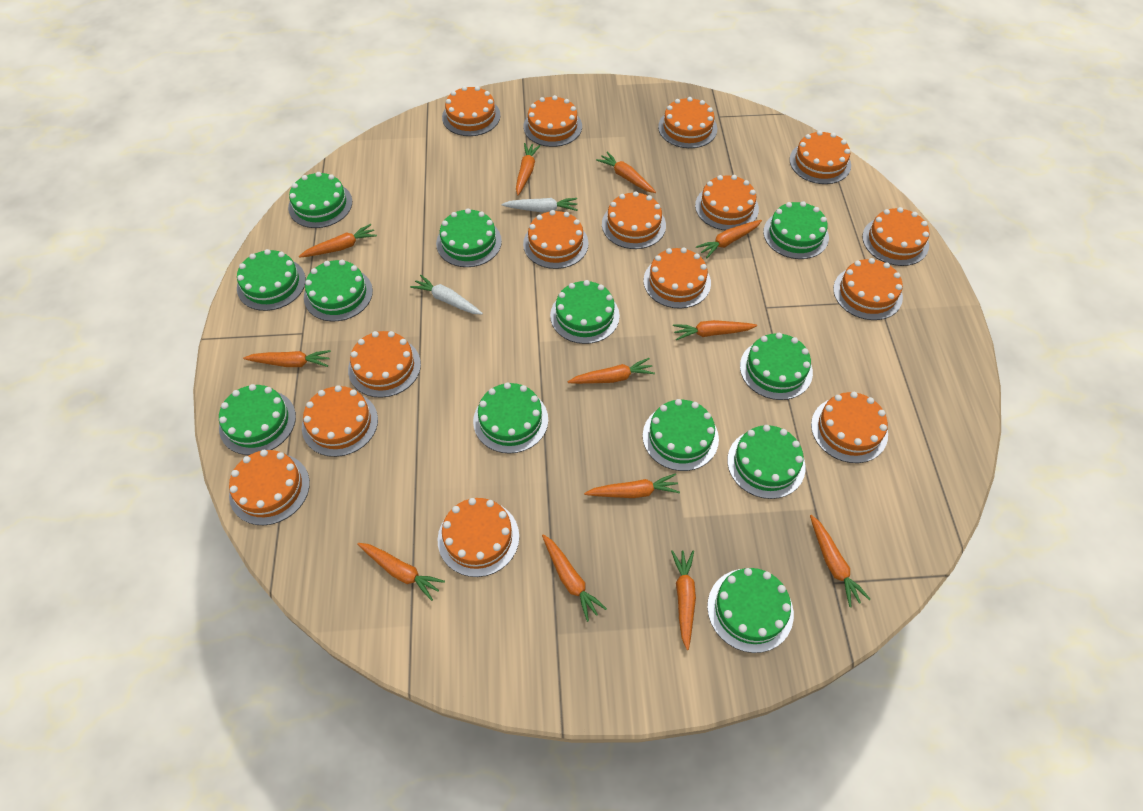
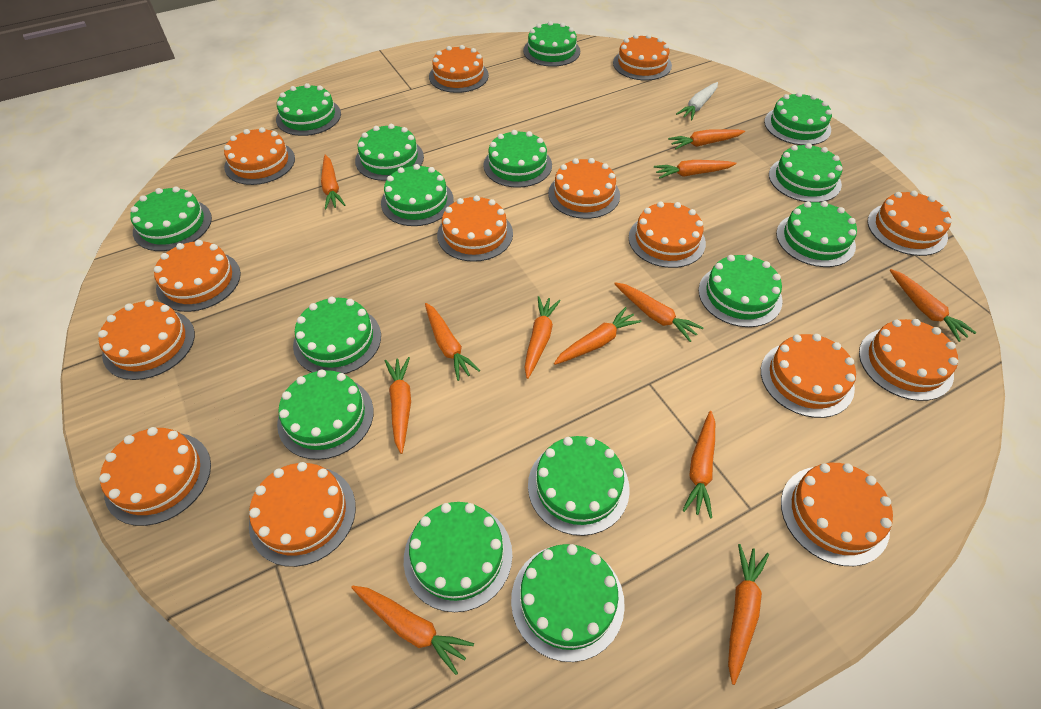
green cake: [219,384,296,455] [237,249,306,311] [288,172,352,228] [304,260,373,322] [436,208,502,267] [473,382,548,454] [550,280,620,344] [643,399,719,471] [707,568,794,653] [727,425,806,499] [740,333,813,400] [763,201,829,259] = 12 -> [130,186,212,251] [276,83,341,136] [277,369,374,460] [293,297,381,374] [355,124,424,181] [381,164,454,226] [404,502,512,612] [483,130,552,188] [511,544,625,662] [523,21,580,67] [528,436,630,536] [698,254,783,327] [764,92,832,145] [769,143,843,202] [776,201,857,267] = 15
orange cake: [229,450,310,525] [302,385,378,457] [348,331,421,398] [438,498,519,577] [442,86,500,136] [523,95,582,147] [523,210,589,269] [602,191,666,249] [643,247,711,309] [658,97,717,148] [695,175,759,230] [789,131,851,184] [811,392,888,463] [833,258,903,320] [862,207,930,266] = 15 -> [98,300,195,380] [99,427,211,526] [154,240,241,312] [224,127,295,185] [249,462,356,567] [429,45,489,93] [437,195,513,262] [548,158,620,219] [613,34,672,80] [629,201,706,268] [761,334,856,418] [781,463,893,566] [859,319,958,401] [868,191,952,256] = 14
white carrot: [410,275,483,315] [502,198,577,212] = 2 -> [676,82,718,120] = 1

